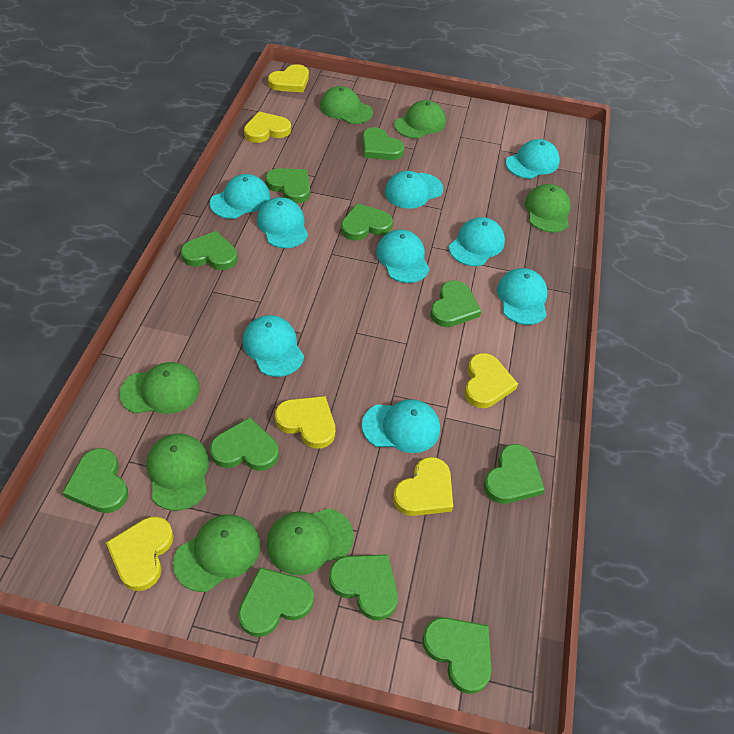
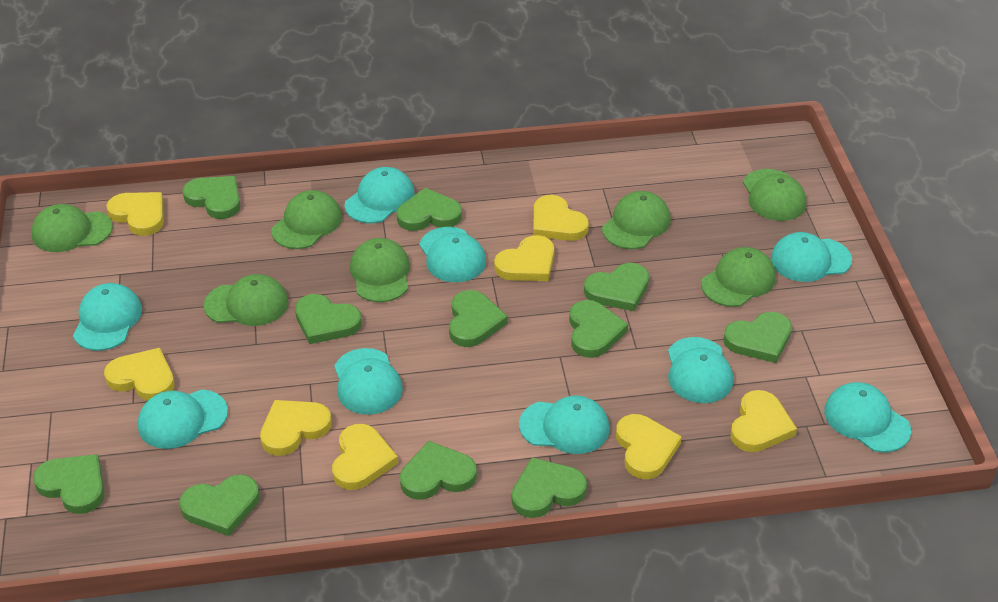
yellow heart: [106,517,174,591] [244,112,291,143] [268,64,309,92] [275,396,335,449] [393,457,453,516] [464,353,518,408] = 6 -> [104,348,175,401] [107,192,164,236] [260,400,332,456] [332,424,398,490] [494,235,554,281] [533,195,589,241] [616,414,682,479] [731,390,797,452] = 8

